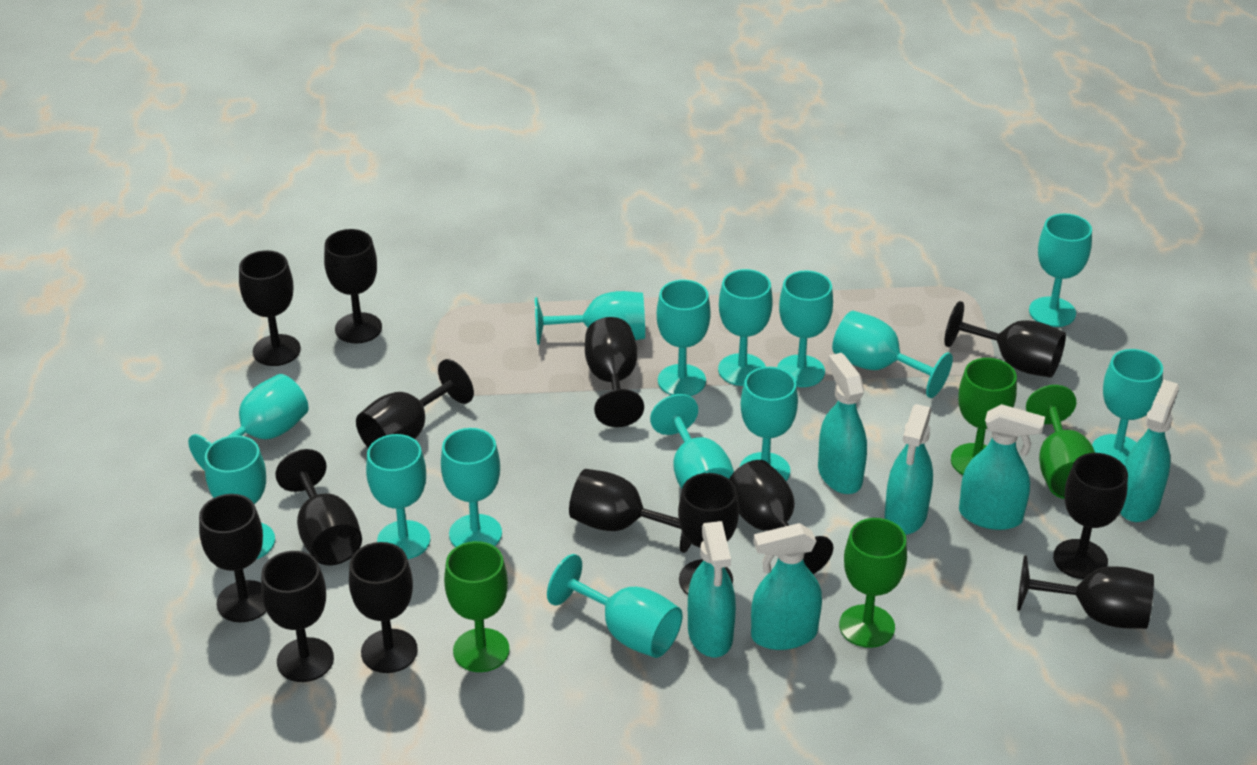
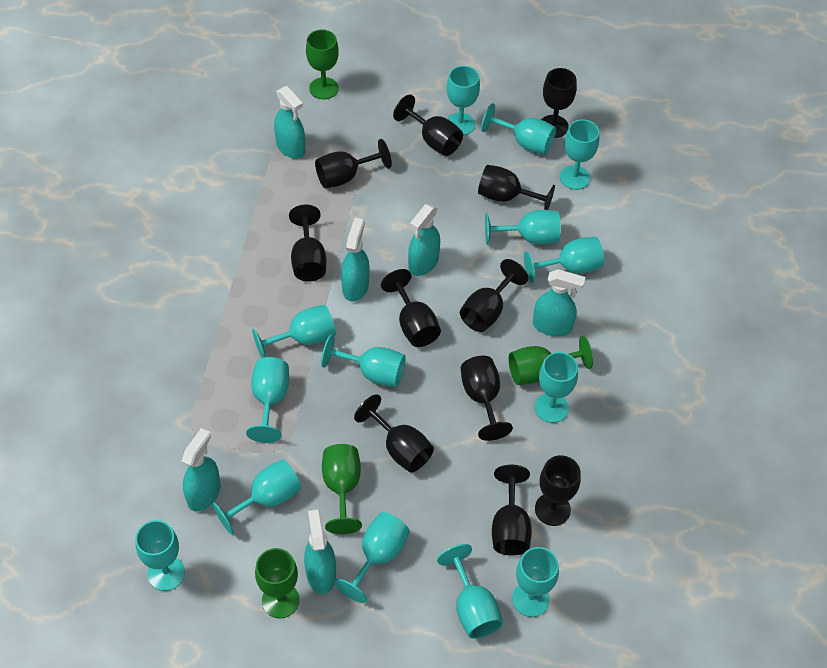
black goblet: [199,494,267,622] [239,250,301,366] [261,551,334,682] [275,449,362,565] [324,229,382,344] [349,542,418,673] [356,359,474,448] [569,469,691,553] [585,317,644,427] [678,473,739,595] [729,460,833,574] [945,301,1066,377] [1017,555,1154,629] [1053,453,1128,579] = 14 -> [289,204,327,282] [315,139,392,188] [354,394,434,473] [381,269,441,347] [393,94,463,156] [460,259,528,332] [461,356,513,441] [478,165,555,210] [492,465,532,556] [535,455,581,526] [541,68,577,138] = 11

